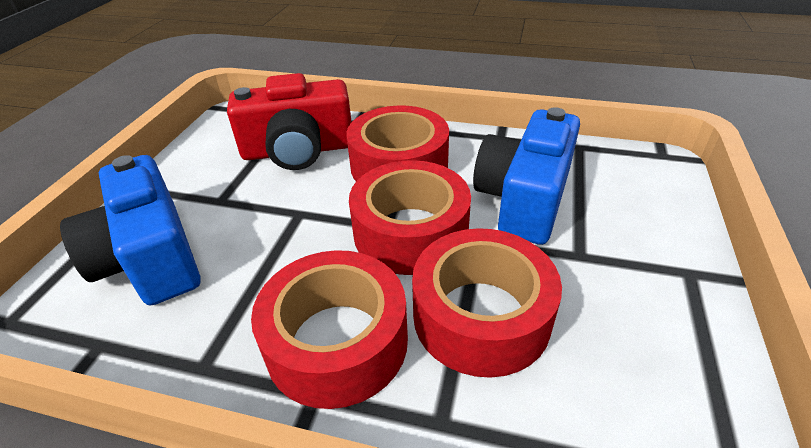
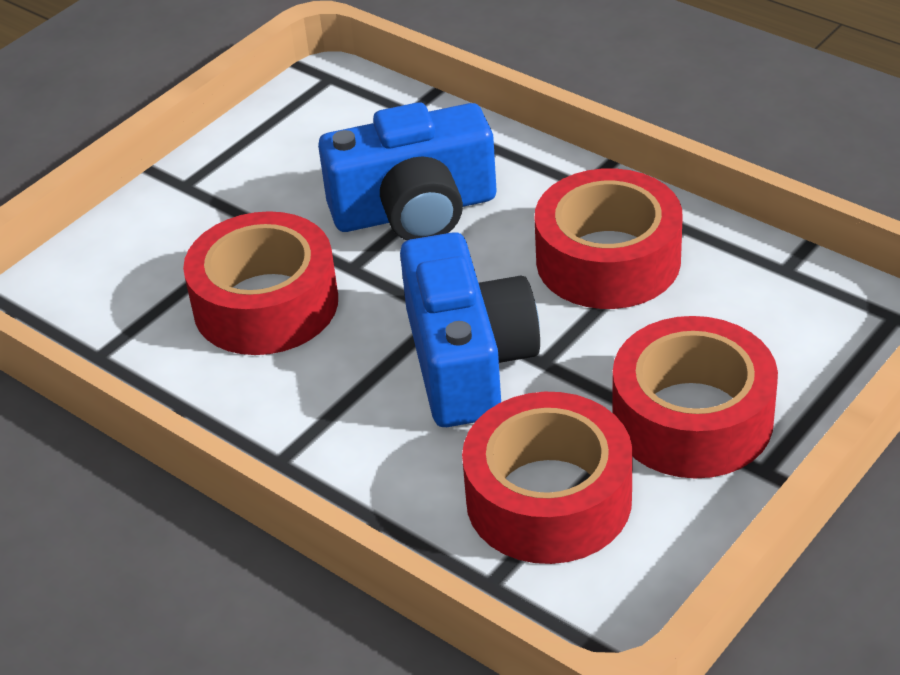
red camera: [227,73,352,170] = 1 -> none = 0

